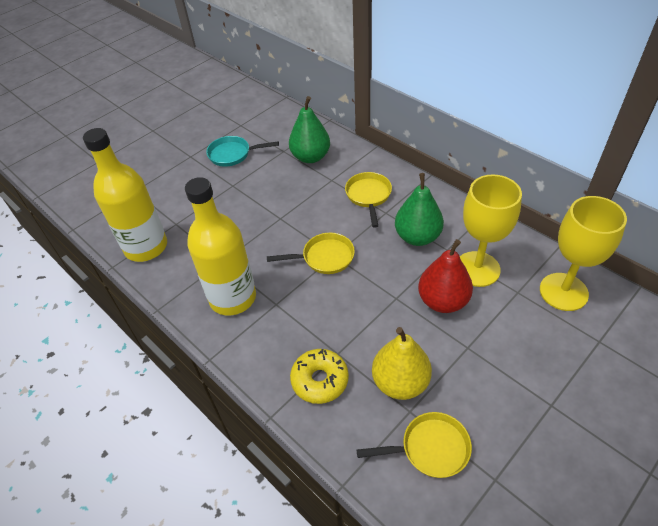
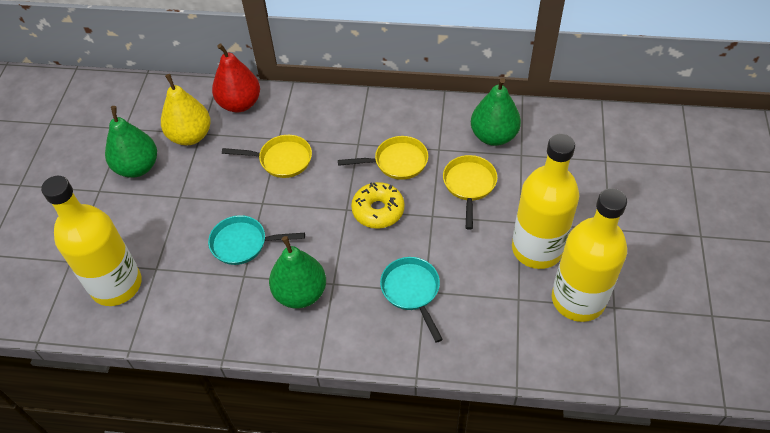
green pear: [289,96,330,163] [395,173,444,246] = 2 -> [105,106,157,178] [269,236,326,309] [471,78,521,146] = 3
turquoise pan: [206,136,279,167] = 1 -> [208,215,305,265] [380,257,443,343] = 2
yellow bottle: [83,128,167,262] [185,177,256,315] = 2 -> [41,176,142,306] [512,134,579,269] [552,188,627,322] = 3
yellow goblet: [460,175,522,287] [540,196,627,311] = 2 -> none = 0

